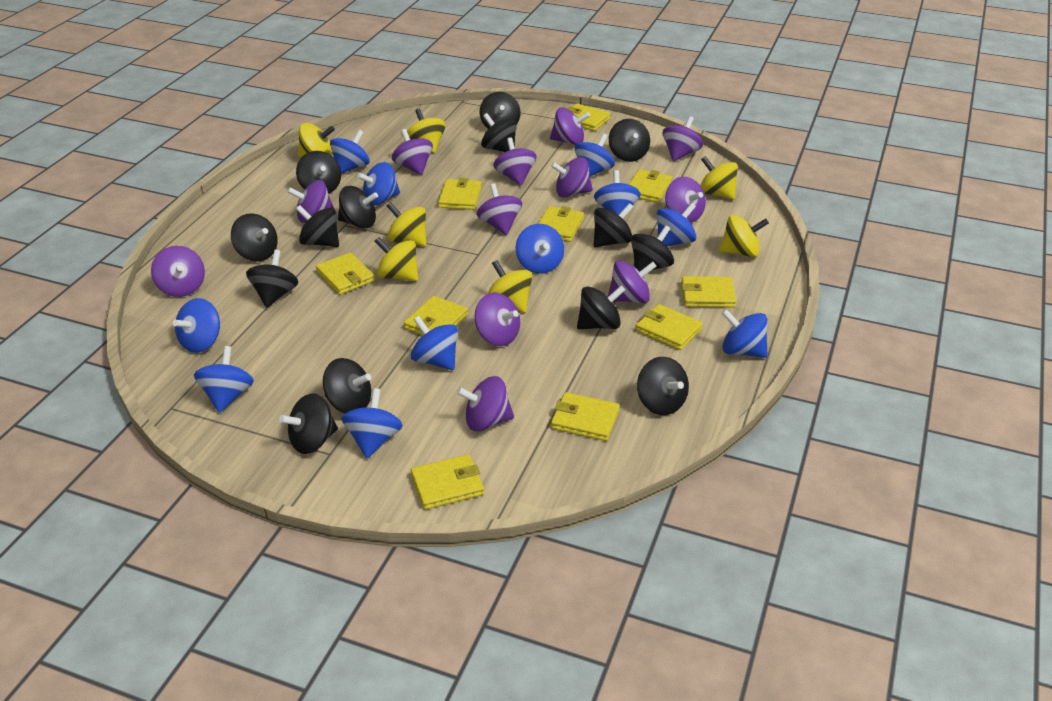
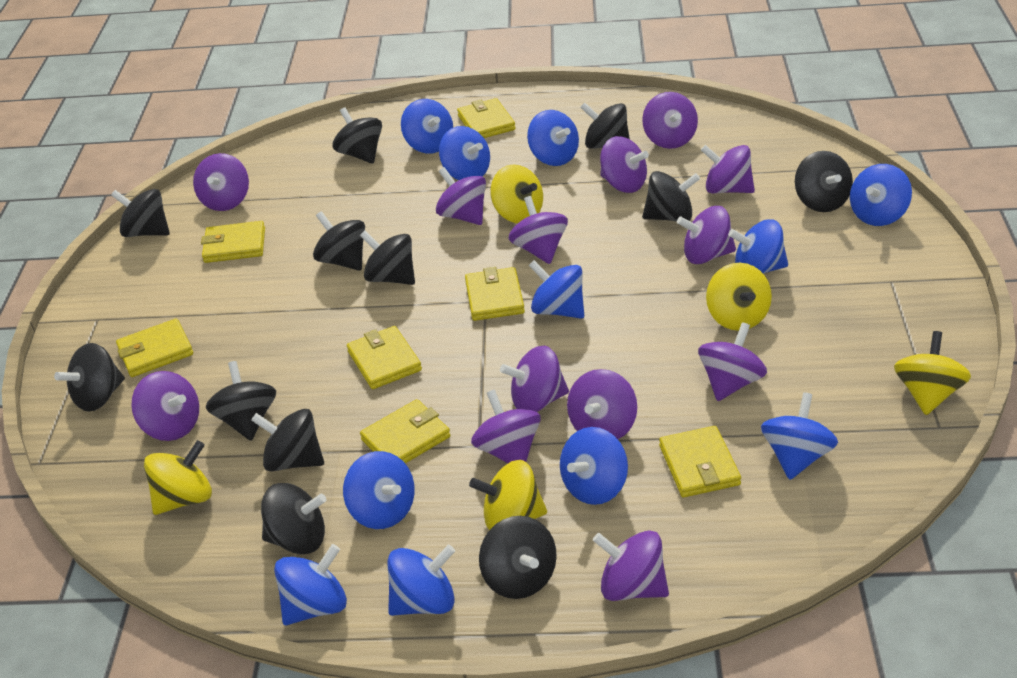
black spinning top: [231,213,278,262] [246,250,298,308] [279,393,338,454] [296,151,341,194] [296,205,339,247] [323,358,371,413] [338,186,378,229] [480,92,520,129] [481,113,517,152] [577,285,625,329] [594,203,633,247] [609,119,650,162] [631,225,674,272] [637,357,689,415] = 14 -> [54,343,125,412] [111,189,170,237] [206,361,276,441] [251,409,324,472] [261,483,326,554] [313,211,365,271] [333,107,382,164] [360,230,415,285] [479,516,557,599] [580,102,630,149] [642,171,700,222] [795,151,853,212] = 12
purple spinning top: [151,246,205,297] [287,180,334,223] [392,129,433,175] [457,376,514,432] [475,293,520,346] [476,183,522,235] [493,137,537,186] [550,107,590,145] [551,157,593,197] [608,260,657,303] [663,116,703,161] [665,177,706,223] = 12 -> [131,371,199,441] [193,153,249,211] [436,167,486,225] [471,389,541,463] [500,346,569,412] [508,196,568,264] [567,369,637,439] [593,530,669,601] [600,136,649,193] [642,92,698,149] [677,206,736,264] [698,322,767,401] [701,145,755,193] = 13
yellow spinning top: [297,123,335,157] [375,237,418,281] [387,202,426,246] [407,109,446,153] [488,260,532,313] [700,156,738,200] [719,215,769,257] = 7 -> [144,440,212,515] [469,460,547,530] [490,164,543,223] [706,263,772,331] [894,331,971,415] = 5
yellow wallet: [316,253,375,295] [404,296,468,336] [411,454,484,510] [438,178,482,210] [538,206,584,242] [551,392,620,441] [567,103,610,131] [629,169,672,203] [636,304,703,350] [681,276,737,308] = 10 -> [116,318,193,377] [201,221,265,263] [347,326,422,389] [360,399,450,464] [457,98,516,138] [465,267,525,321] [659,426,741,497] = 7

